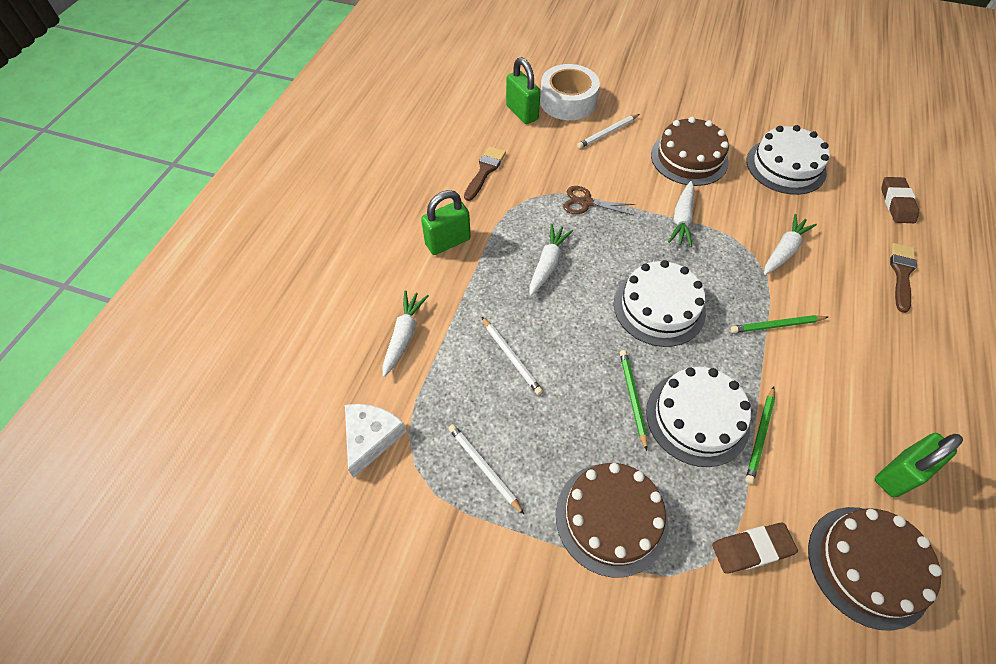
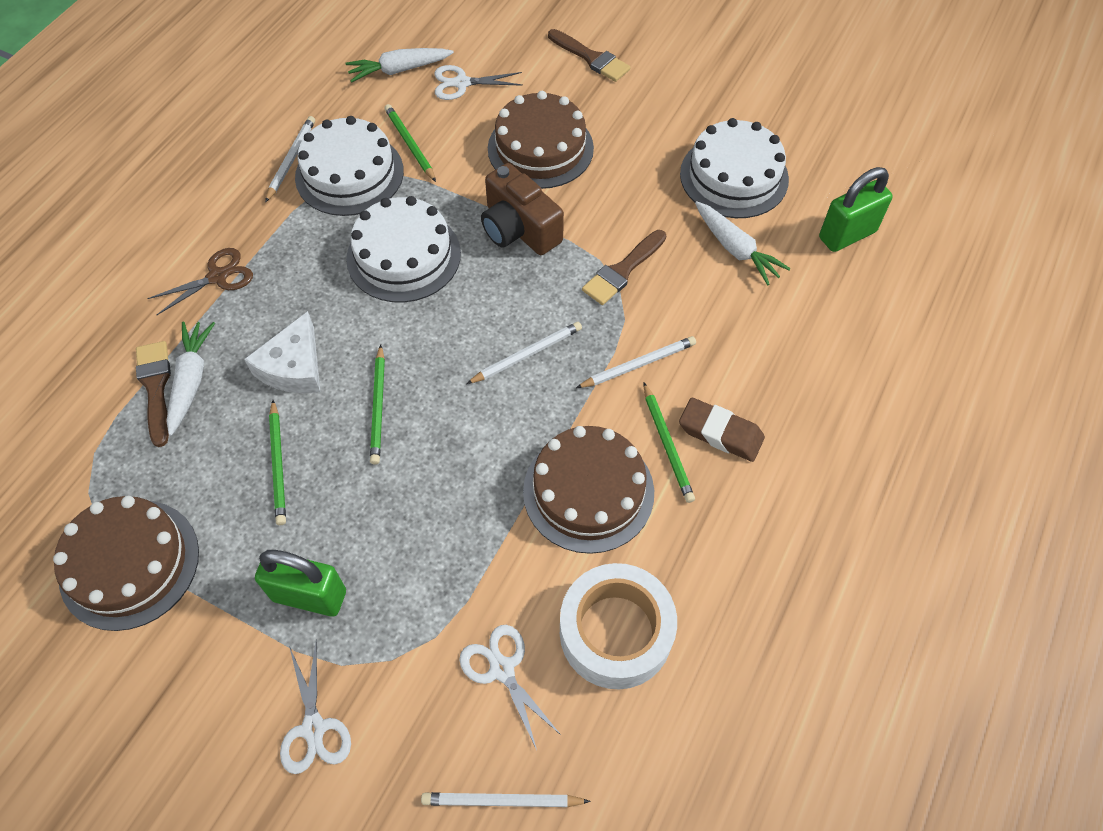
brown brush: [464,146,506,201] [890,243,917,313] = 2 -> [136,341,171,447] [548,29,631,82] [582,230,666,305] = 3
brown camera: none = 0 -> [481,163,564,255] = 1
brown eraser: [712,523,798,574] [881,177,919,223] = 2 -> [679,398,765,462] = 1
green padlock: [421,190,471,255] [506,57,541,124] [875,433,963,497] = 3 -> [255,550,346,616] [819,167,893,252] = 2
green pencil: [620,350,647,451] [731,315,828,333] [745,386,775,484] = 3 -> [269,400,286,525] [370,345,385,464] [384,104,436,182] [644,383,695,503] = 4
white carrot: [383,290,429,377] [529,224,573,296] [668,181,694,247] [764,214,817,275] = 4 -> [167,322,215,436] [345,48,454,82] [695,201,791,286] = 3
white pencil: [448,424,524,514] [482,317,543,395] [577,114,639,149] = 3 -> [265,116,315,203] [421,792,591,807] [466,322,582,384] [576,336,696,388] = 4
white scissors: none = 0 -> [280,639,351,774] [434,65,523,100] [459,625,562,750] = 3

